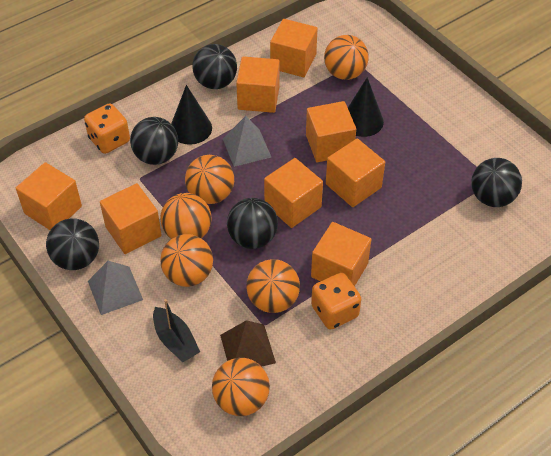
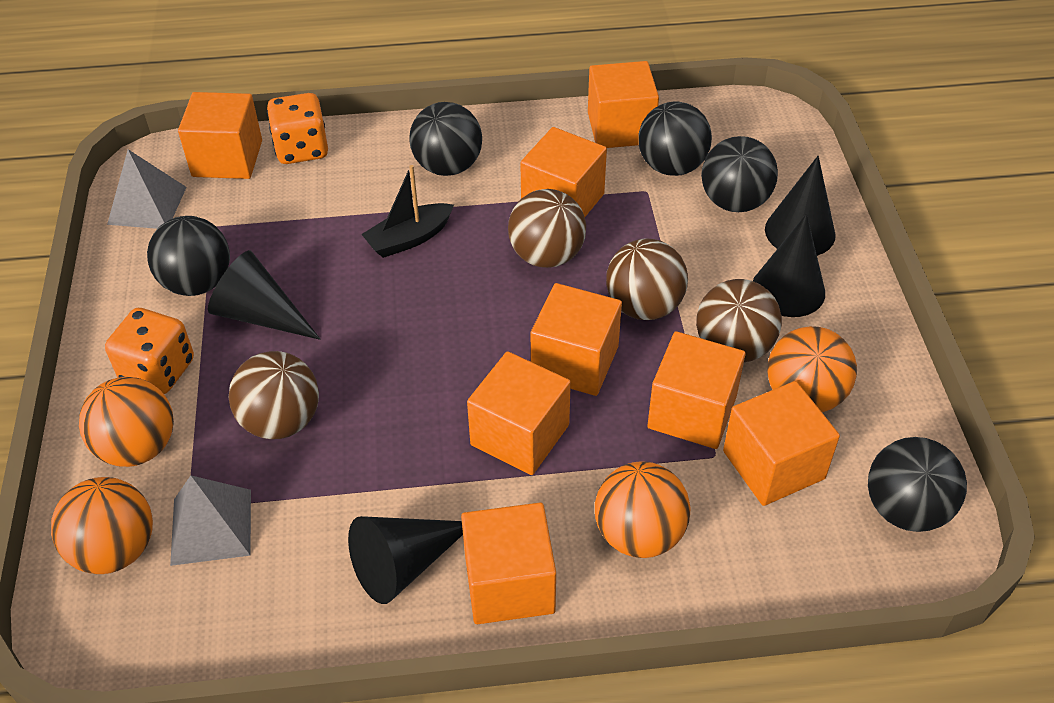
black cone: [171,85,212,145] [348,77,384,137] = 2 -> [208,250,321,340] [348,516,463,604] [753,214,825,317] [765,156,836,256] = 4
brown ball: none = 0 -> [229,351,319,439] [508,189,586,268] [606,238,688,320] [696,279,782,362] = 4
brown pyramid: [220,320,276,366] = 1 -> none = 0
orange ball: [160,193,212,239] [160,234,213,287] [185,155,234,204] [212,358,270,416] [246,259,300,313] [324,35,369,80] = 6 -> [51,477,153,574] [79,377,174,467] [595,462,691,558] [767,326,857,412] = 4

